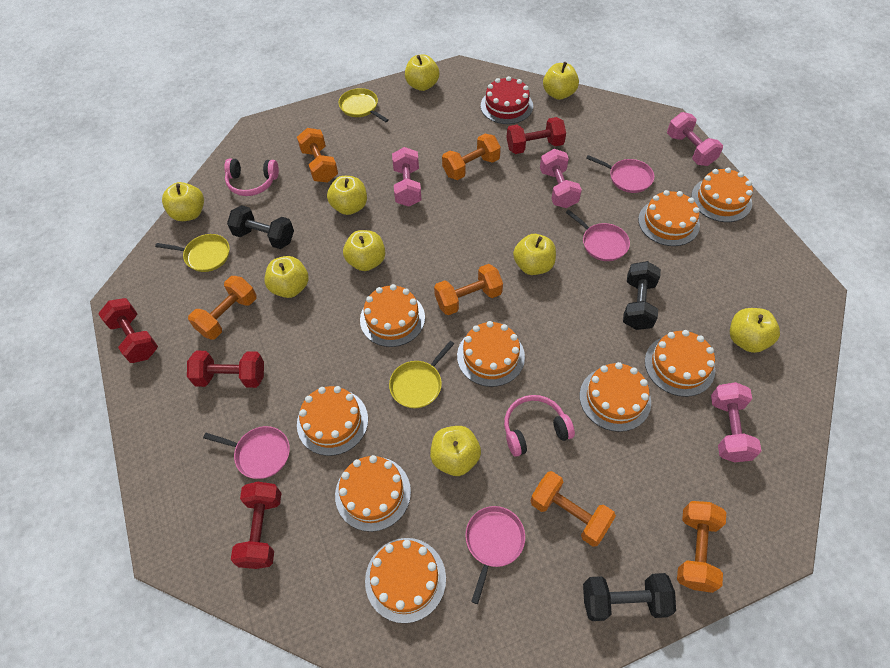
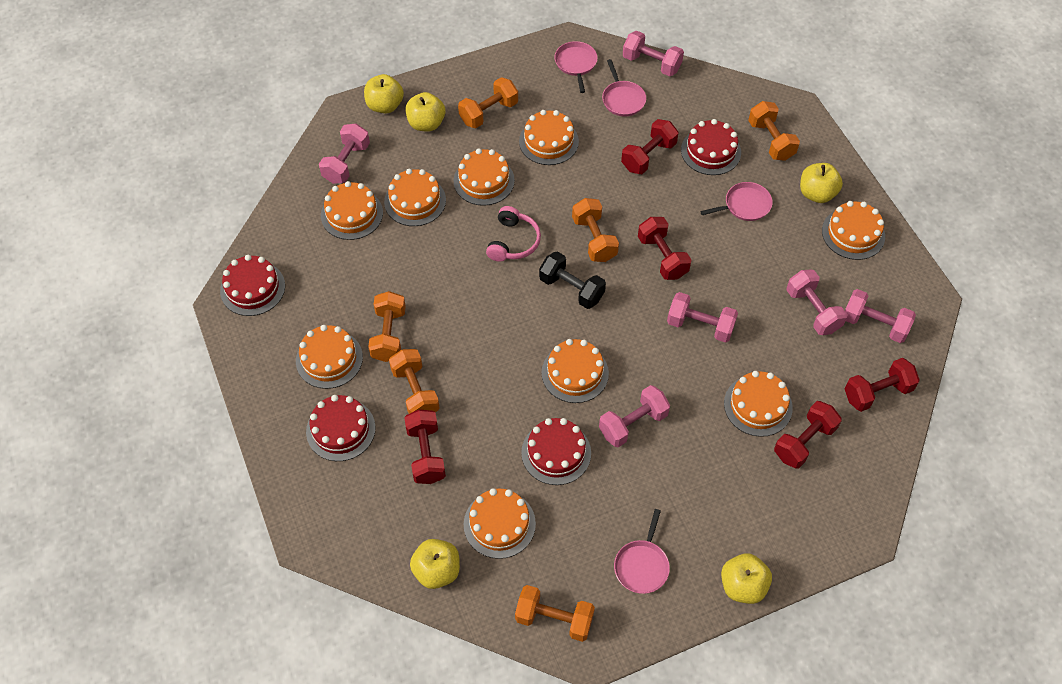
black dumbbell: [227,205,294,249] [583,573,676,621] [623,261,661,330] = 3 -> [539,251,606,309] = 1
pink dumbbell: [392,147,422,207] [540,149,582,208] [667,112,723,166] [711,382,761,462] = 4 -> [319,123,370,184] [599,385,670,447] [623,31,684,76] [667,292,738,343] [787,269,847,335] [845,289,916,343] = 6
pink headphones: [224,158,279,196] [504,395,575,457] = 2 -> [486,206,541,262] = 1
red cake: [481,76,533,124] = 1 -> [220,255,285,316] [306,395,376,461] [521,418,591,485] [681,119,741,175] = 4
red dumbbell: [98,298,158,363] [187,351,264,388] [231,482,281,569] [507,117,566,154] = 4 -> [404,409,446,484] [621,119,678,174] [638,217,691,280] [774,401,842,469] [845,358,920,412] = 5
yellow apple: [162,182,204,221] [264,256,309,298] [327,176,367,215] [343,230,385,271] [405,54,439,91] [430,426,481,476] [513,234,556,275] [543,62,579,100] [730,308,780,353] = 9 -> [364,74,404,113] [405,92,445,132] [410,539,460,589] [721,553,772,604] [800,163,843,203] = 5
yellow pan: [155,234,230,272] [339,88,389,122] [389,341,454,409] = 3 -> none = 0

